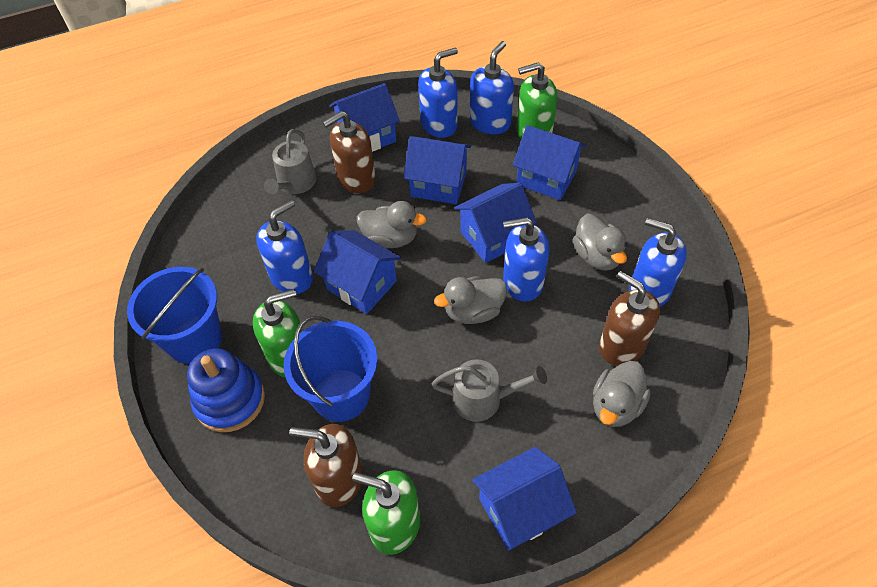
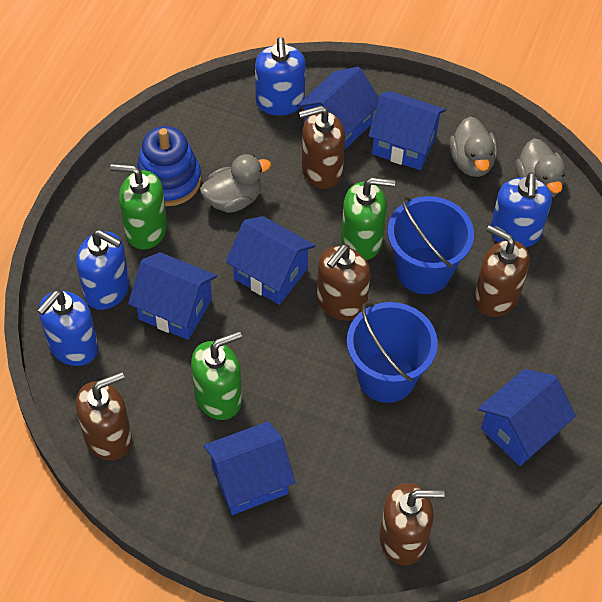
blue soap dispenser: [256,200,313,294] [418,48,458,138] [470,41,514,134] [503,217,550,302] [629,218,687,307] = 5 -> [37,290,98,366] [76,230,130,310] [255,37,306,116] [491,172,552,248] = 4
brown soap dispenser: [289,424,363,507] [323,111,376,193] [599,271,660,366] = 3 -> [76,372,132,461] [299,105,345,189] [317,244,371,321] [380,483,445,566] [474,225,530,317] = 5
grey duck: [357,201,427,248] [434,276,507,324] [573,214,627,271] [593,361,651,427] = 4 -> [200,154,271,213] [449,116,498,177] [516,138,566,197] = 3
grey watering can: [264,129,317,194] [432,359,547,422] = 2 -> none = 0

